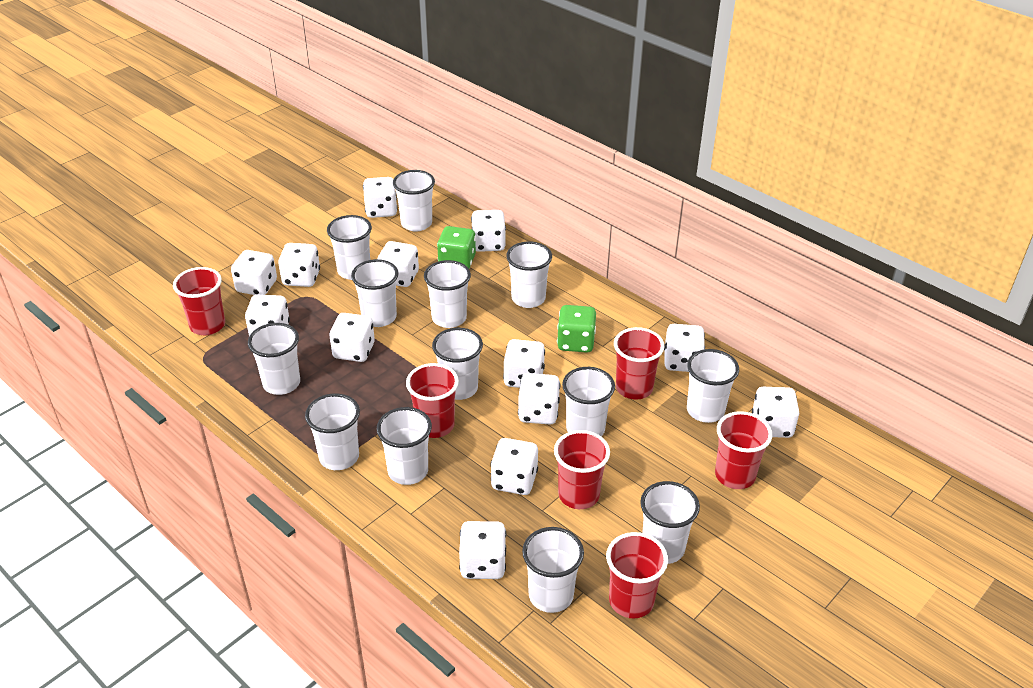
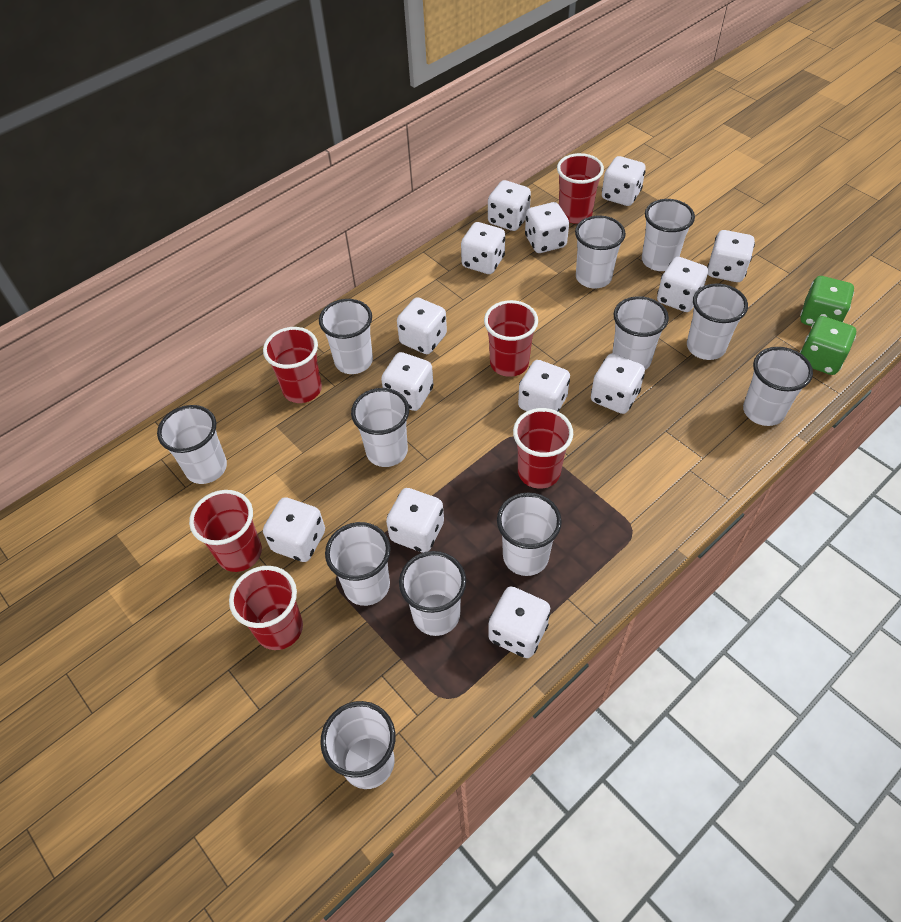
white cup: [248,323,300,395] [305,393,360,470] [327,215,372,280] [351,259,399,327] [377,407,432,485] [393,170,435,231] [424,260,471,328] [432,328,483,400] [506,241,552,308] [522,527,584,613] [562,367,615,436] [640,481,700,564] [687,349,739,423] = 13 -> [157,405,227,484] [319,299,373,374] [320,701,395,789] [325,522,391,606] [351,388,409,467] [399,551,466,636] [497,492,562,576] [575,216,626,288] [612,296,669,370] [642,199,695,271] [687,284,748,360] [743,347,813,426] = 12

